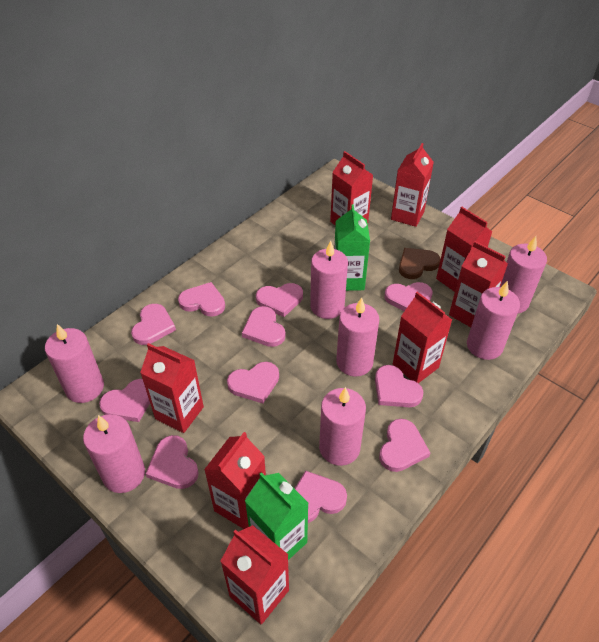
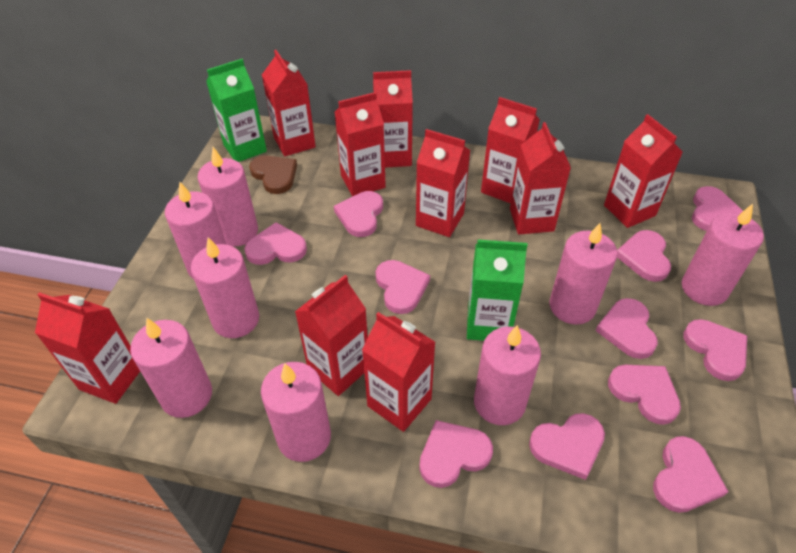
pink candle: [45,324,104,403] [83,414,145,493] [310,241,348,319] [319,387,366,466] [336,298,379,377] [467,281,520,360] [500,236,547,314] = 7 -> [130,318,212,418] [165,181,227,279] [191,237,259,338] [197,147,258,247] [261,362,331,462] [474,325,541,425] [550,223,617,325] [682,204,764,306] = 8
red carton: [140,343,204,433] [204,432,266,529] [220,525,289,625] [330,151,373,225] [391,143,434,227] [393,292,452,383] [436,207,492,292] [449,241,508,327] = 8 -> [35,292,140,404] [262,50,316,157] [295,275,368,396] [335,92,386,197] [362,312,435,432] [373,70,413,168] [416,129,470,237] [481,97,540,203] [510,122,571,234] [604,114,683,228] = 10

